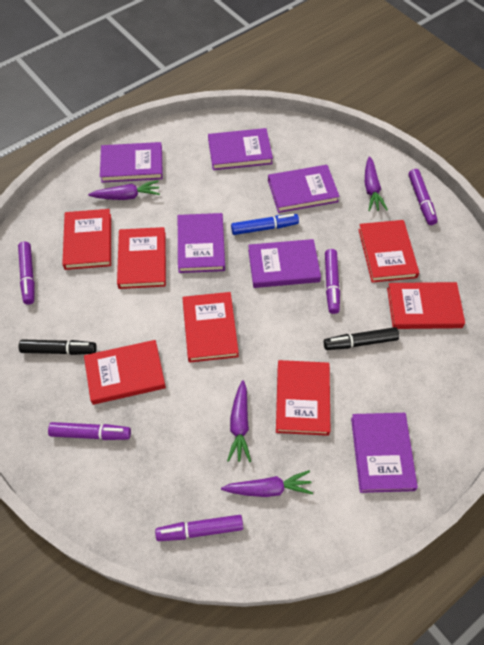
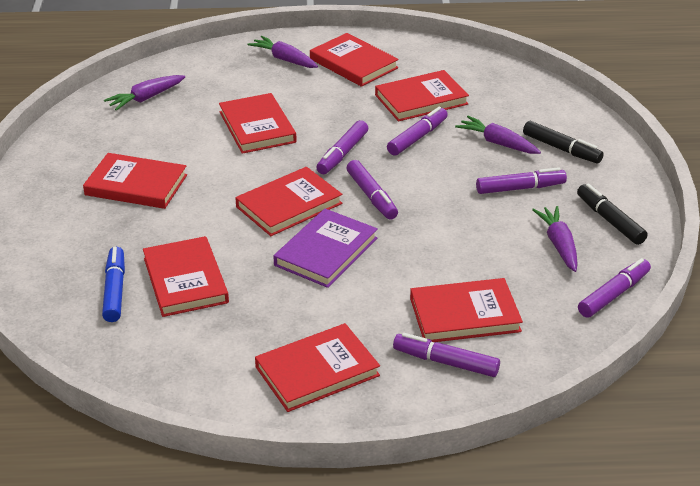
purple book: [100,142,163,183] [178,213,225,273] [208,128,273,170] [248,239,321,288] [268,165,340,213] [351,413,418,493] = 6 -> [273,209,378,288] = 1
purple marker: [18,242,35,305] [48,422,131,440] [155,515,243,541] [325,249,340,314] [408,169,438,225] = 5 -> [316,120,368,174] [346,160,398,220] [387,107,448,156] [393,333,500,377] [476,167,567,194] [578,258,651,318] = 6
red book: [62,209,111,270] [84,340,166,405] [117,227,166,289] [183,292,239,363] [276,360,330,436] [358,220,419,283] [387,282,465,329] = 7 -> [83,153,187,209] [143,236,229,317] [219,93,297,154] [235,167,342,236] [255,323,380,412] [310,33,399,87] [375,70,469,121] [410,278,523,342] = 8

